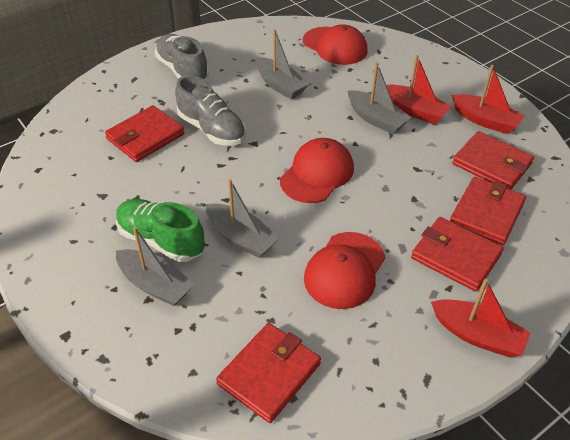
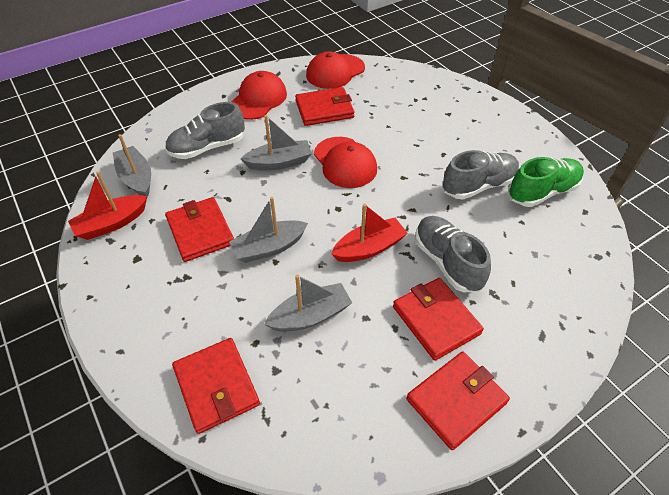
grey shoe: [155,34,209,80] [175,75,246,146] = 2 -> [165,102,245,159] [415,216,491,292] [443,150,519,199] = 3
red boat: [386,55,452,124] [431,278,531,357] [452,65,524,134] = 3 -> [68,171,147,240] [331,204,408,262] = 2

